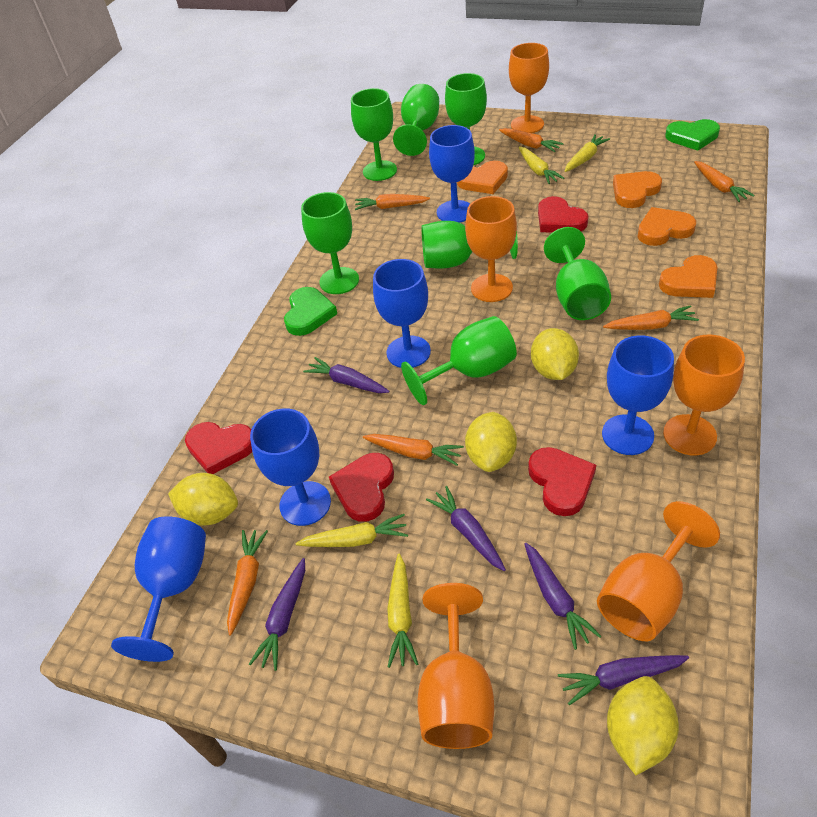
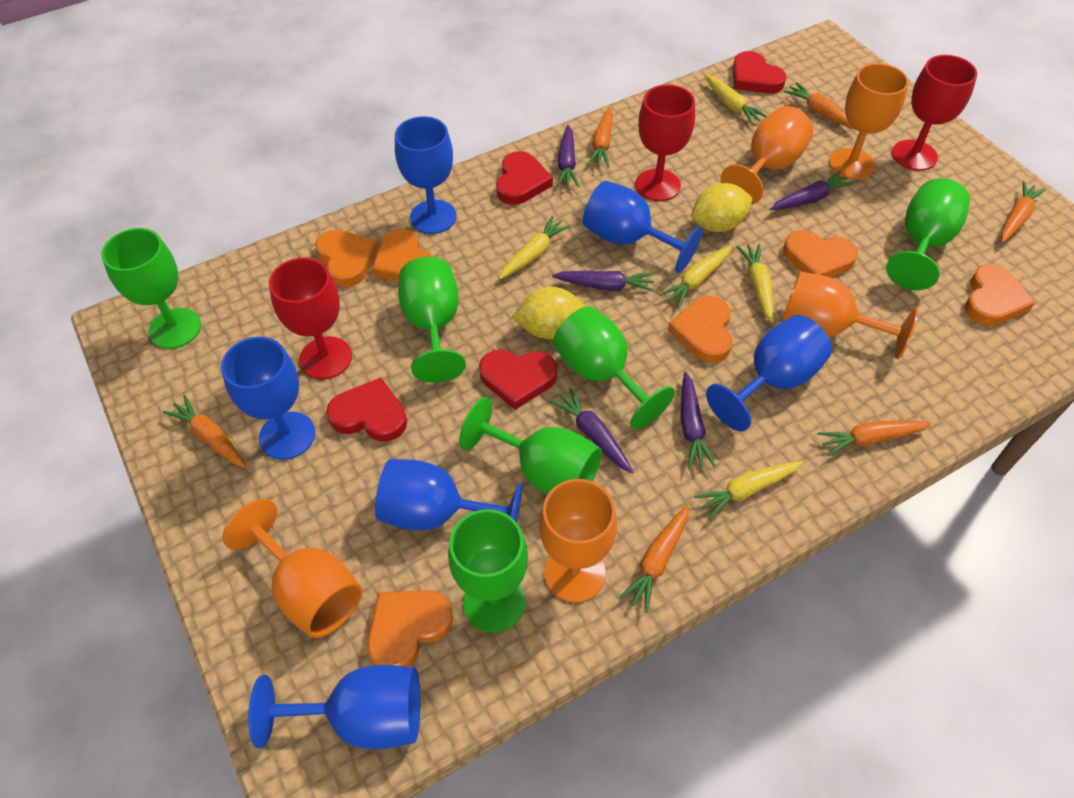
blue goblet: [111,516,206,662] [250,409,331,526] [373,259,431,368] [429,125,475,223] [602,335,674,455] = 5 -> [221,337,315,460] [248,665,420,749] [375,459,522,530] [395,116,456,234] [583,181,703,273] [706,315,832,431] = 6
green goblet: [301,192,359,294] [351,88,397,181] [393,84,439,156] [401,316,517,405] [422,221,518,269] [445,73,487,165] [544,227,611,320] = 7 -> [101,228,201,349] [398,257,466,383] [448,509,528,633] [459,397,602,494] [553,306,675,429] [886,178,970,290] = 6
green heart: [284,287,337,336] [665,119,720,151] = 2 -> none = 0
orange heart: [457,161,508,194] [613,171,662,208] [637,207,696,246] [659,255,717,298] = 4 -> [315,230,378,287] [367,590,454,667] [372,229,433,282] [668,296,733,363] [783,230,858,277] [965,264,1035,326] = 6
red goblet: none = 0 -> [269,257,352,379] [635,84,695,201] [892,55,977,171] = 3
yellow carrot: [296,514,408,547] [387,554,418,668] [519,146,564,184] [565,134,610,172] = 4 -> [499,216,571,279] [659,245,732,308] [694,461,803,520] [704,74,767,125] [737,244,774,323] = 5
yellow lemon: [168,473,238,525] [465,412,517,472] [531,328,579,380] [607,676,679,775] = 4 -> [512,287,586,339] [691,183,753,232] = 2

